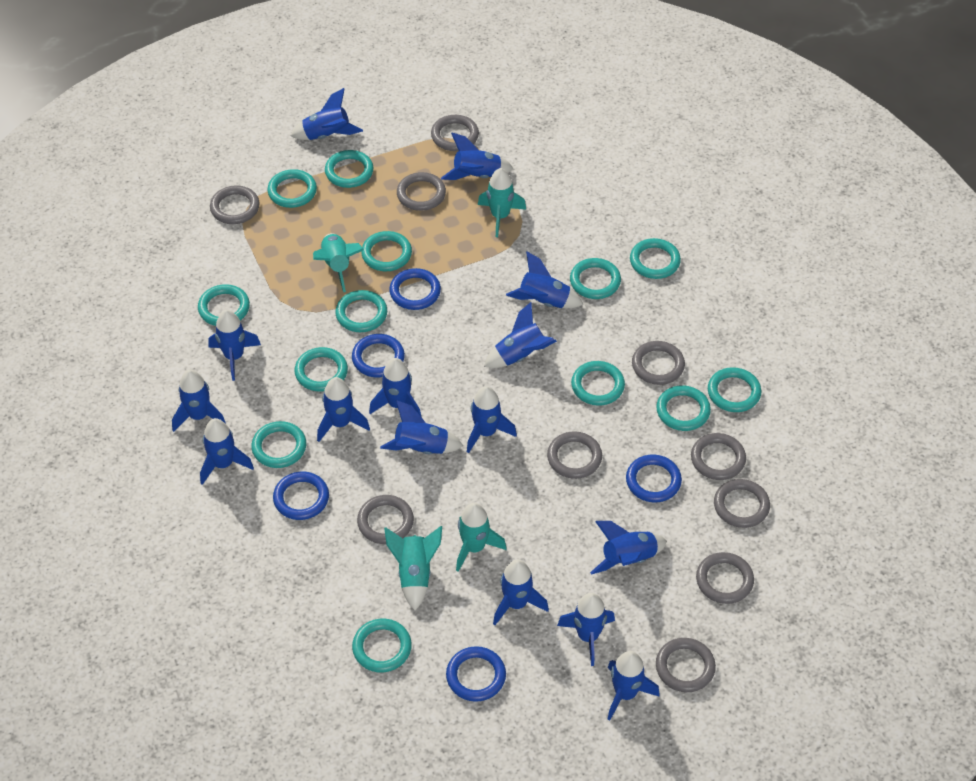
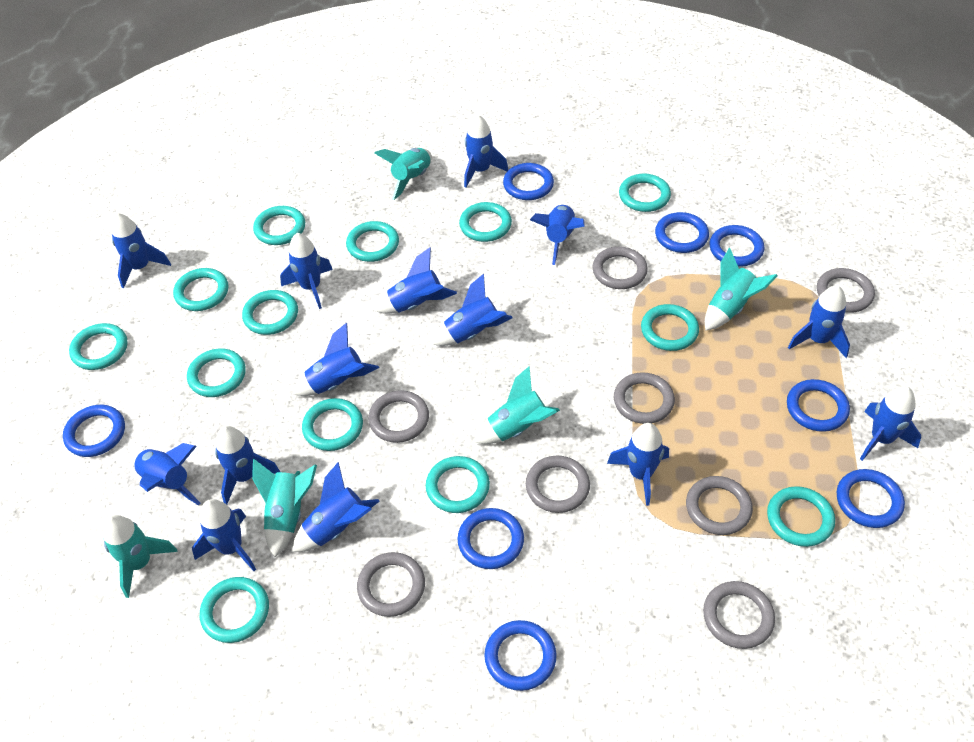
blue ring: [273,472,329,520] [352,334,405,377] [389,268,441,310] [446,646,506,702] [626,455,682,502] = 5 -> [63,405,125,457] [457,508,524,569] [484,620,557,691] [503,163,554,200] [655,212,709,253] [709,225,765,267] [787,379,850,432] [837,469,905,528] = 8
blue rocket: [172,370,226,432] [200,418,254,485] [208,310,261,381] [291,88,363,140] [317,377,370,442] [369,358,422,418] [380,400,463,454] [441,133,514,180] [467,386,517,453] [484,302,557,368] [493,560,549,625] [506,251,583,308] [557,593,615,666] [590,521,667,575] [608,651,660,720] = 15 -> [111,213,171,288] [133,443,201,506] [192,499,256,571] [215,426,280,504] [280,233,333,309] [292,462,380,552] [293,323,379,396] [375,247,457,314] [432,274,513,346] [464,115,508,188] [530,205,585,265] [607,423,669,506] [788,285,850,358] [860,386,921,461] = 14
grey ring: [210,185,259,224] [357,495,414,544] [397,172,446,211] [431,115,479,151] [547,431,602,479] [632,341,685,385] [656,638,716,692] [691,433,746,480] [696,552,754,604] [714,479,770,528] = 10 -> [357,552,425,617] [368,390,429,443] [526,456,590,513] [592,247,648,289] [614,372,675,424] [686,476,753,535] [703,581,775,649] [817,268,875,313] = 8
turquoise rocket: [313,233,364,292] [384,526,442,611] [456,503,507,572] [478,168,526,237] = 4 -> [103,515,178,598] [252,459,317,557] [374,148,432,200] [475,366,560,444] [705,248,778,331] = 5

